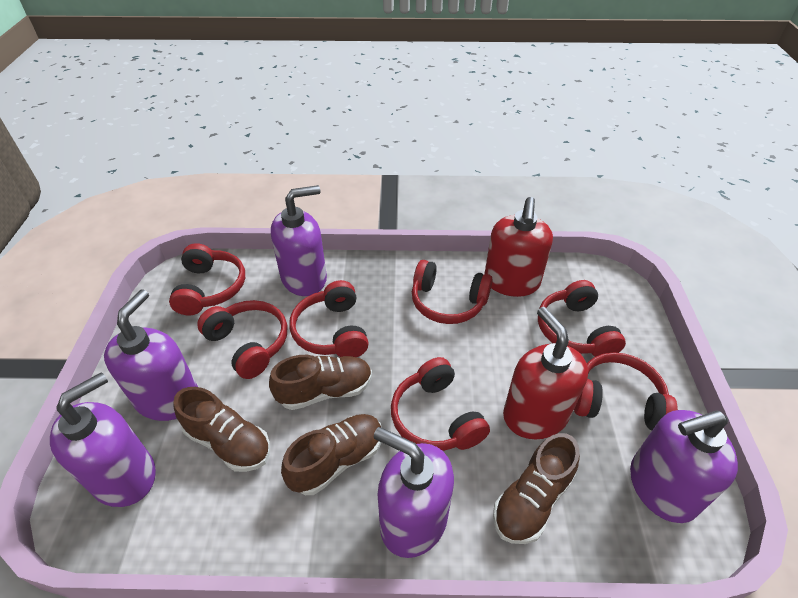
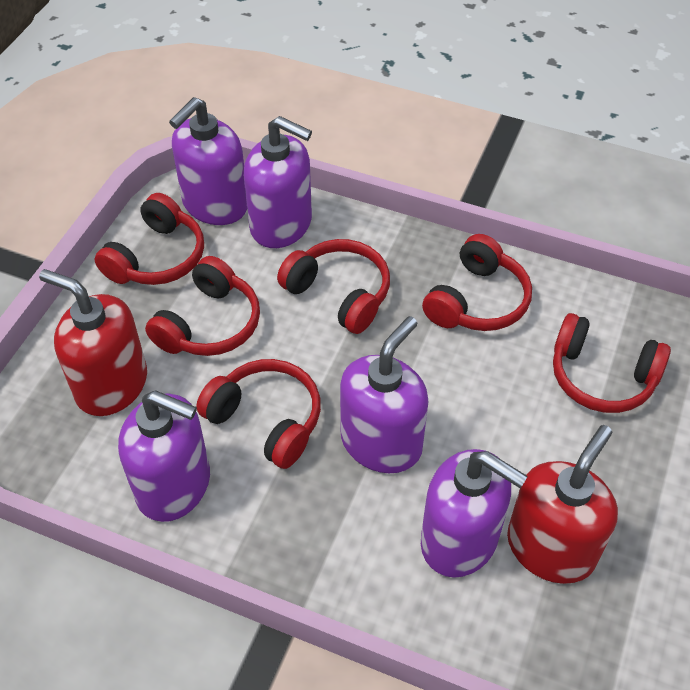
brown shoe: [173,387,270,472] [269,355,372,410] [281,414,382,495] [493,433,580,544] = 4 -> none = 0
red headphones: [169,243,245,315] [197,300,287,379] [289,280,369,357] [391,357,490,451] [412,260,493,324] [538,280,626,357] [574,352,678,431] = 7 -> [95,193,204,285] [145,256,260,356] [196,359,321,469] [277,239,390,334] [422,234,532,331] [553,313,671,413] = 6

